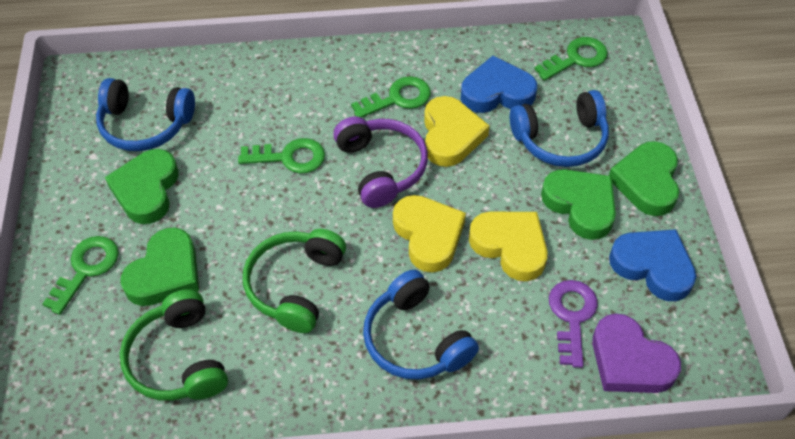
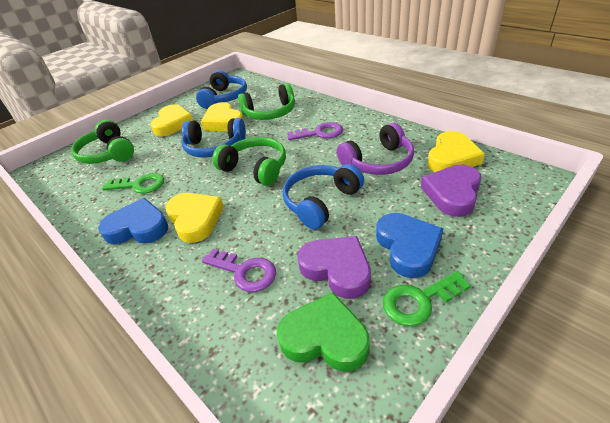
green headphones: [120,289,228,401] [243,229,346,333] = 2 -> [71,120,134,164] [212,137,286,186] [238,83,295,120] = 3
green heart: [105,149,178,224] [120,228,199,306] [541,169,616,240] [609,141,679,216] = 4 -> [277,292,370,372] = 1
green key: [43,236,119,315] [238,138,325,173] [351,76,431,118] [534,37,608,81] = 4 -> [102,173,164,194] [383,271,471,326] = 2
purple heart: [592,313,681,393] = 1 -> [297,236,371,299] [421,164,481,217] = 2
purple key: [549,280,598,368] = 1 -> [202,249,276,292] [288,122,343,140] = 2
yellow heart: [393,195,466,273] [424,96,489,167] [469,212,548,281] = 3 -> [150,104,193,137] [165,193,224,243] [201,102,244,131] [428,131,485,172] = 4

